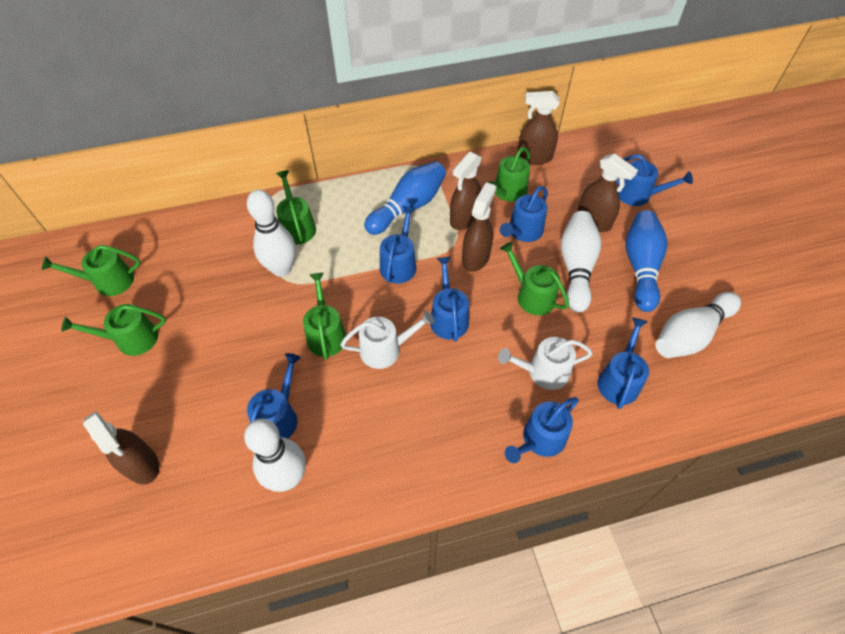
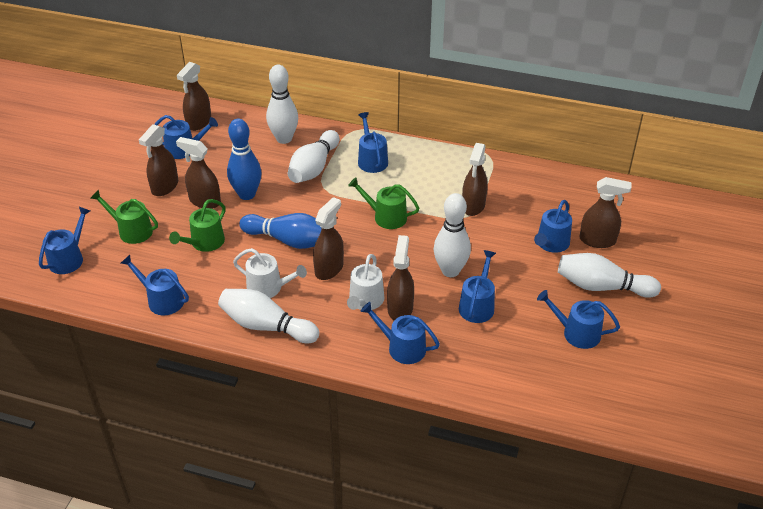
blue watering can: [247,353,301,439] [380,206,416,284] [430,257,469,342] [500,186,548,242] [505,397,579,463] [597,317,649,409] [616,154,693,206] = 7 -> [39,207,90,274] [121,255,189,315] [154,115,218,159] [358,112,388,173] [360,302,440,364] [459,250,496,323] [534,200,572,253] [537,290,620,349] = 8
brown spray bottle: [83,411,159,484] [450,152,482,230] [462,182,496,272] [518,91,560,165] [577,153,638,232] = 5 -> [139,124,178,196] [176,137,221,209] [177,62,211,131] [313,197,344,280] [387,235,414,320] [462,143,487,216] [579,177,631,248] = 7
green watering can: [42,245,141,296] [61,304,166,356] [276,170,316,244] [303,273,346,360] [488,147,530,202] [500,242,569,316] = 6 -> [90,190,158,244] [169,199,225,252] [348,177,419,229] = 3
white bowling pin: [244,419,306,492] [247,190,296,277] [561,211,602,312] [656,292,741,358] = 4 -> [218,289,319,344] [266,65,298,144] [288,130,339,183] [434,193,471,277] [558,253,661,298] = 5

